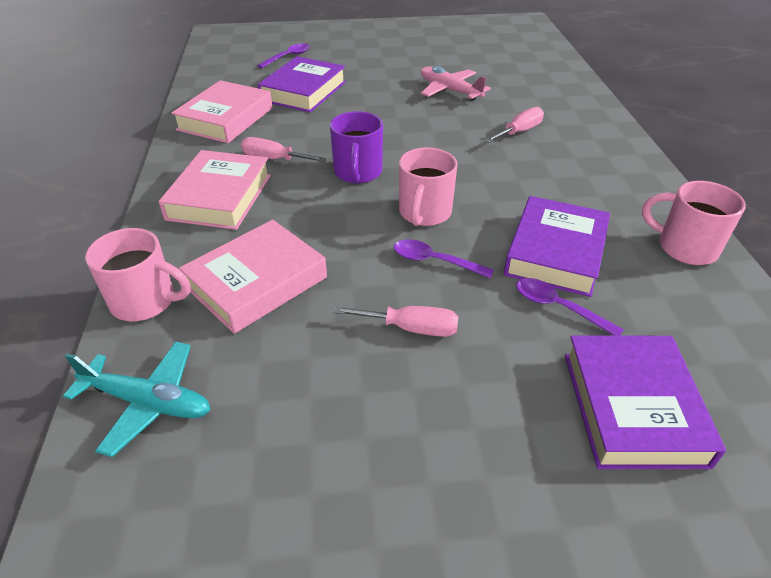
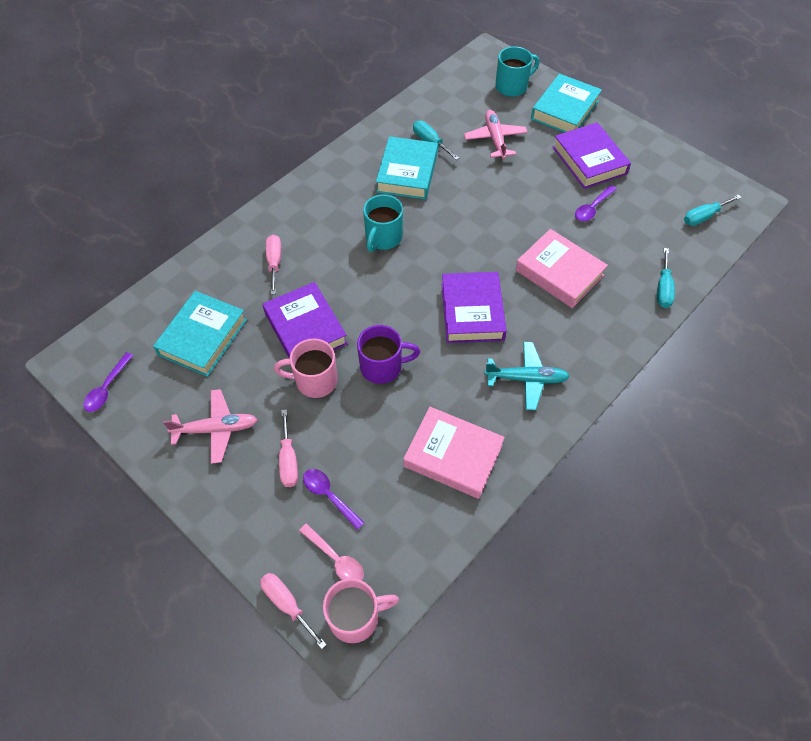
pink book: [159,150,271,230] [171,80,273,143] [179,220,327,334] = 3 -> [403,407,505,499] [515,229,608,308] = 2
pink mug: [85,228,190,321] [399,147,458,226] [642,181,746,265] = 3 -> [274,339,338,398] [323,578,399,643] = 2
pink plane: [421,66,491,101] = 1 -> [163,389,257,464] [464,110,528,159] = 2
pink spoon: none = 0 -> [299,523,364,580] = 1
turquoise book: none = 0 -> [153,291,247,377] [376,136,438,200] [531,74,602,133] = 3
turquoise mug: none = 0 -> [363,194,403,252] [495,46,539,97] = 2
turquoise screwdriver: none = 0 -> [413,121,459,160] [657,248,675,308] [684,195,742,226] = 3

